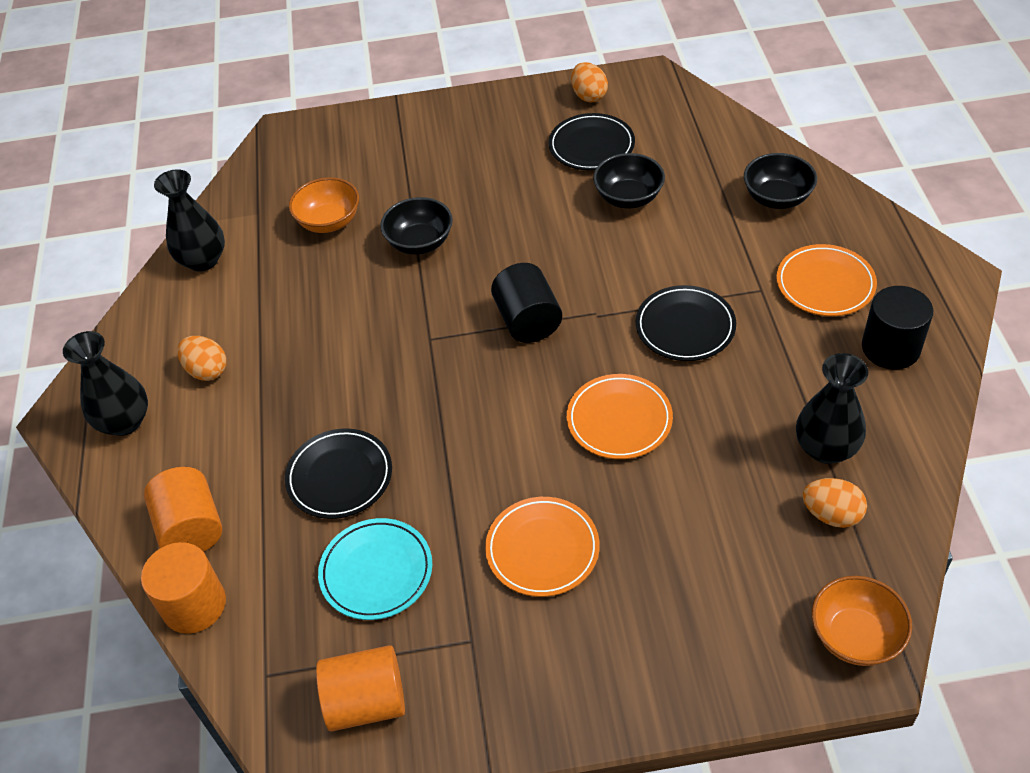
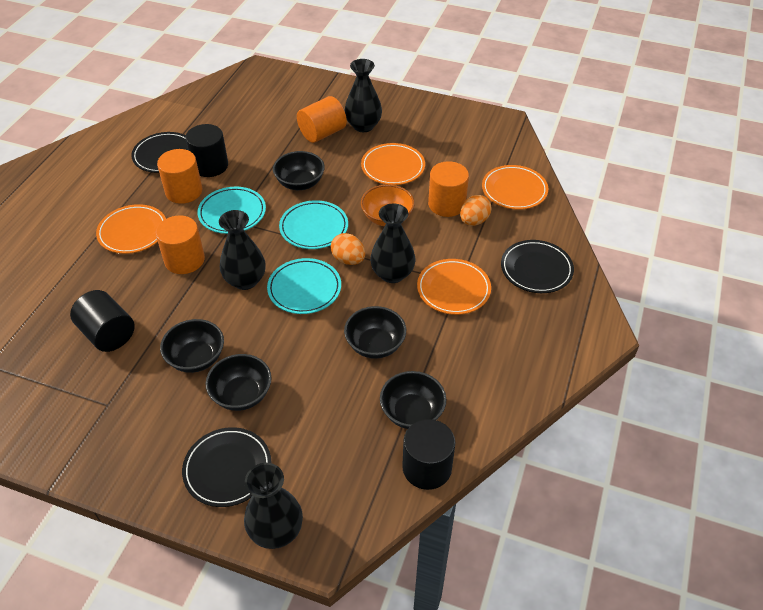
black bowl: [380,197,453,254] [593,153,665,208] [744,153,817,209] = 3 -> [160,319,224,373] [205,354,272,411] [273,151,325,190] [344,306,406,359] [380,371,446,429] = 5
black cylinder: [491,263,562,343] [862,286,933,369] = 2 -> [70,290,135,352] [185,124,228,177] [402,419,455,490] = 3
black vase: [63,331,148,436] [154,169,225,272] [796,353,868,464] = 3 -> [219,210,266,290] [244,463,303,549] [344,59,382,132] [370,203,415,283] = 4
orange bowl: [289,177,359,233] [812,576,912,666] = 2 -> [361,185,415,226] = 1
orange cylinder: [141,542,226,634] [144,467,222,552] [316,645,405,732] = 3 -> [156,216,205,274] [157,149,202,204] [297,96,347,143] [428,161,469,217] = 4
orange egg: [177,336,227,381] [571,62,608,102] [802,478,867,528] = 3 -> [331,233,365,265] [460,195,491,226] = 2
orange plate: [485,497,600,597] [567,374,673,459] [776,244,877,316] = 3 -> [96,204,166,254] [361,143,425,185] [417,259,491,315] [482,165,548,210] = 4
turquoise plate: [318,518,432,620] = 1 -> [197,187,266,234] [267,258,341,314] [279,200,348,249] = 3

